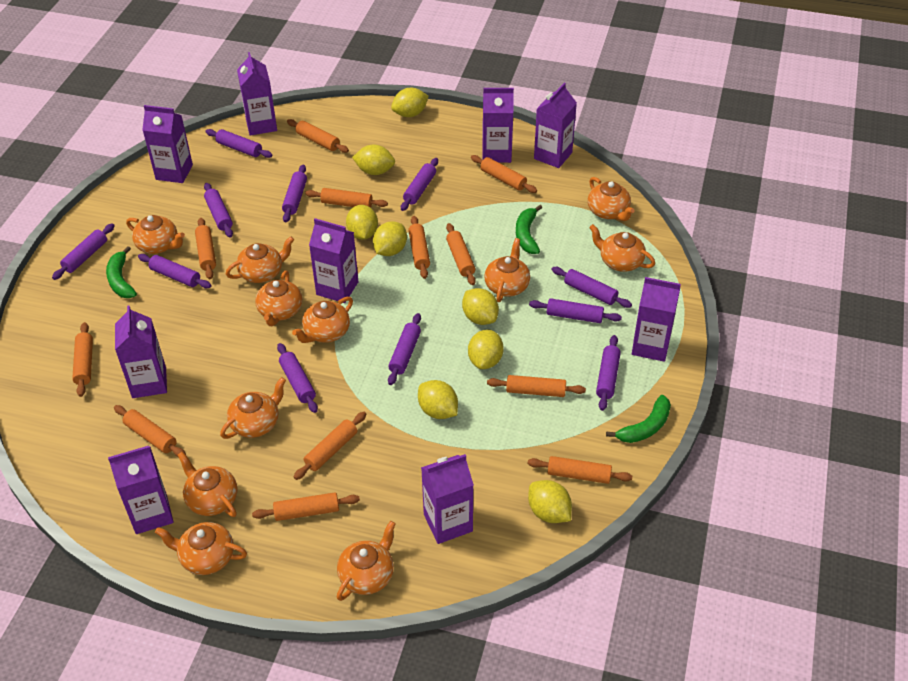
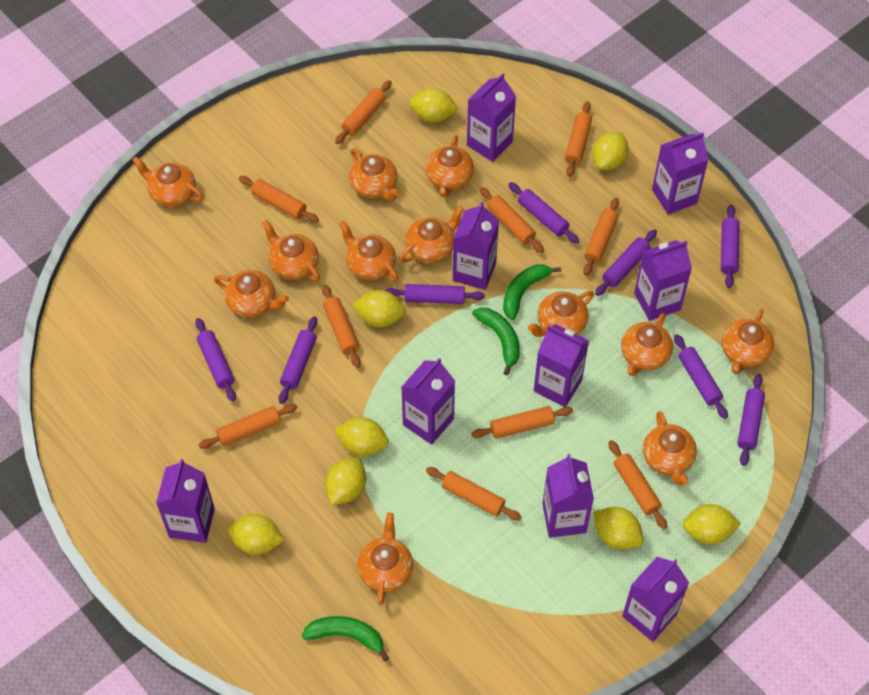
orange rolling pin: [72,322,93,397] [114,405,186,457] [195,218,216,279] [252,492,360,521] [287,119,349,153] [294,412,366,480] [305,188,388,208] [408,216,430,279] [446,223,476,285] [471,155,537,193] [487,375,586,397] [528,456,632,484] = 12 -> [199,404,298,449] [239,176,319,223] [322,284,361,368] [335,80,392,144] [426,467,521,521] [471,406,573,439] [479,187,544,253] [565,102,592,177] [583,198,619,276] [608,440,667,529] = 10
orange teapot: [126,215,185,254] [155,522,247,575] [178,452,237,517] [220,377,286,439] [226,236,294,283] [255,271,302,326] [292,297,353,343] [337,521,396,601] [484,238,530,302] [588,177,635,221] [589,224,655,272] = 11 -> [132,156,204,207] [214,270,289,317] [262,220,320,281] [339,221,398,282] [349,148,399,201] [358,513,413,605] [400,206,464,263] [426,135,474,197] [528,291,594,337] [621,313,673,376] [643,411,697,486] [722,309,774,374] = 12
purple rolling pin: [52,223,115,280] [138,254,211,288] [204,183,233,238] [206,129,272,158] [277,343,318,413] [282,165,307,223] [388,313,421,385] [401,158,438,211] [529,298,622,323] [551,267,632,308] [596,335,621,411] = 11 -> [195,318,236,402] [279,316,318,404] [385,284,485,304] [508,182,579,244] [595,229,657,296] [674,334,728,419] [721,205,740,288] [737,374,765,466] = 8

